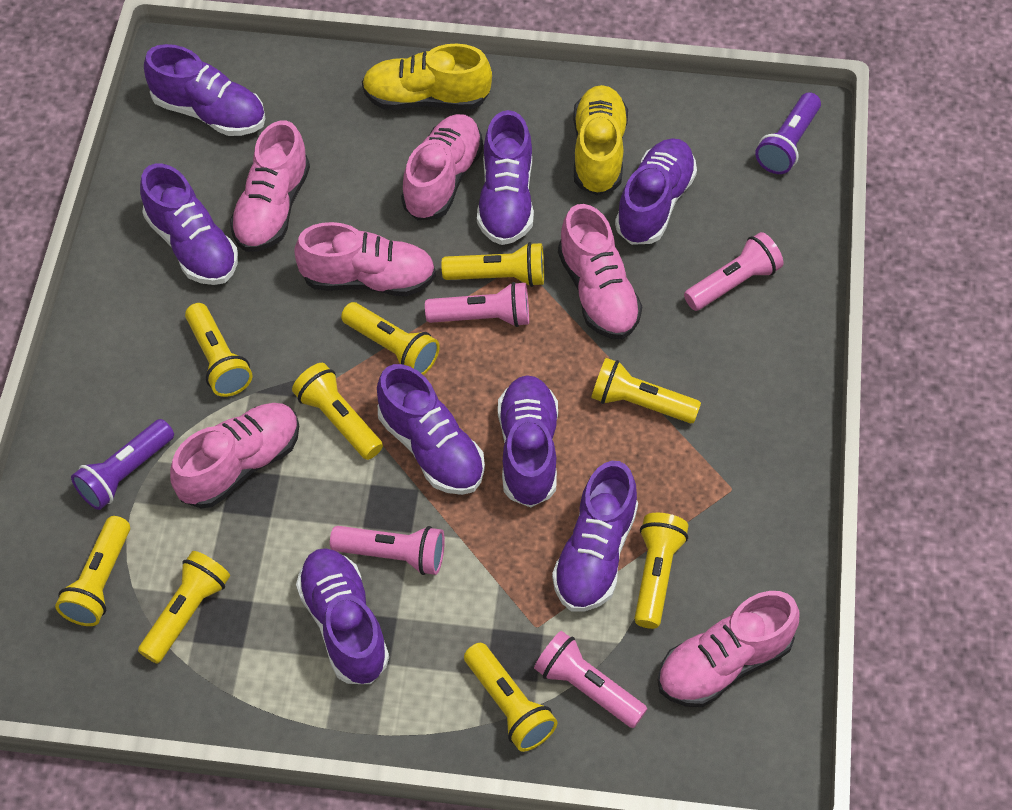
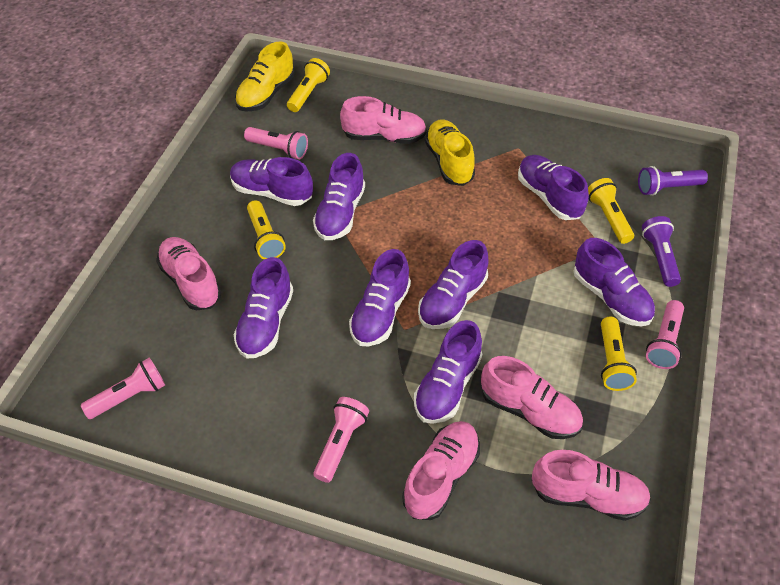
pink shoe: [170,403,299,508] [230,120,310,252] [294,222,436,296] [401,114,483,220] [558,204,642,339] [657,591,799,707] = 6 -> [156,237,221,311] [340,96,427,144] [402,421,480,520] [481,356,583,439] [532,450,651,521] = 5
yellow flashlight: [55,516,130,626] [138,551,230,664] [185,303,253,397] [292,363,383,460] [341,302,440,375] [442,242,544,287] [464,643,558,752] [591,358,701,424] [634,513,688,629] = 9 -> [247,200,286,260] [287,58,330,112] [588,178,634,244] [601,316,637,391] = 4

